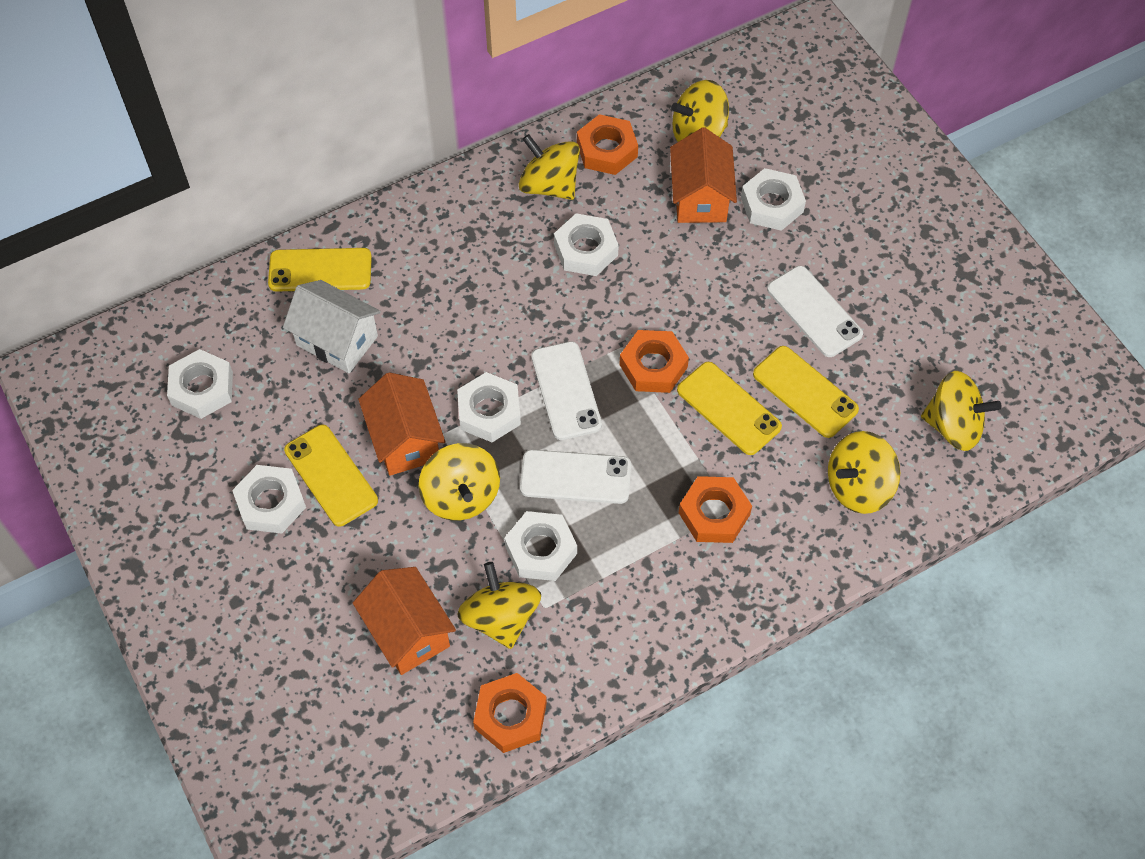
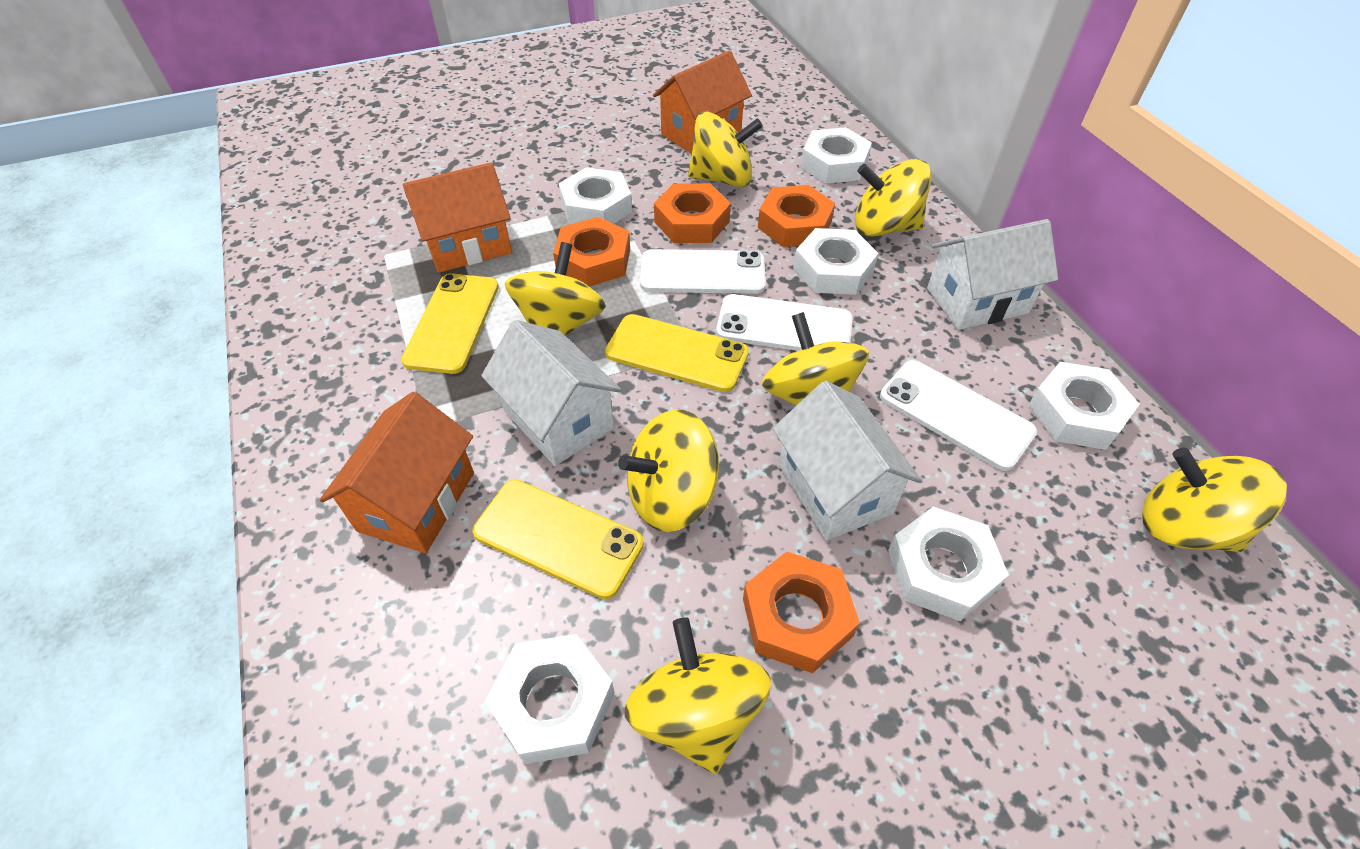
white house: [283,280,381,373] = 1 -> [481,320,622,466] [773,381,922,541] [927,219,1058,330] = 3
yellow phone: [268,248,372,292] [284,425,378,526] [677,362,782,455] [753,346,859,438] = 4 -> [401,273,499,374] [472,480,644,599] [605,314,749,392] = 3
yellow spinning top: [419,443,500,520] [458,562,541,649] [519,134,580,200] [671,80,729,142] [828,431,900,514] [921,371,1002,451] = 6 -> [505,242,606,336] [618,410,719,532] [625,617,771,774] [688,111,763,187] [762,312,869,406] [855,159,932,237] [1142,447,1287,552] = 7

